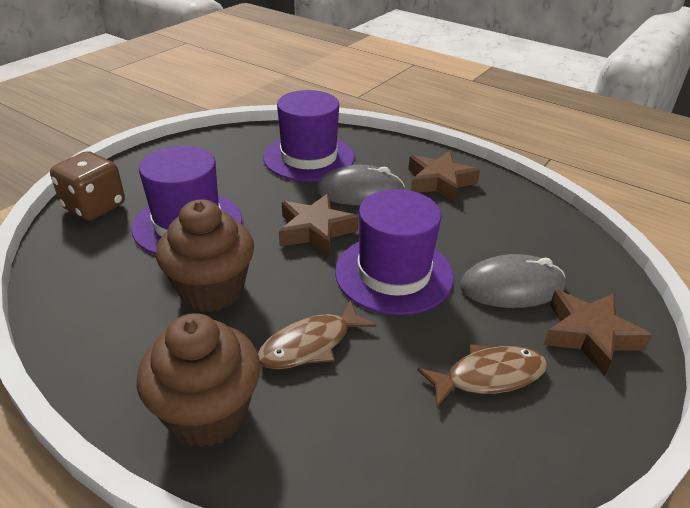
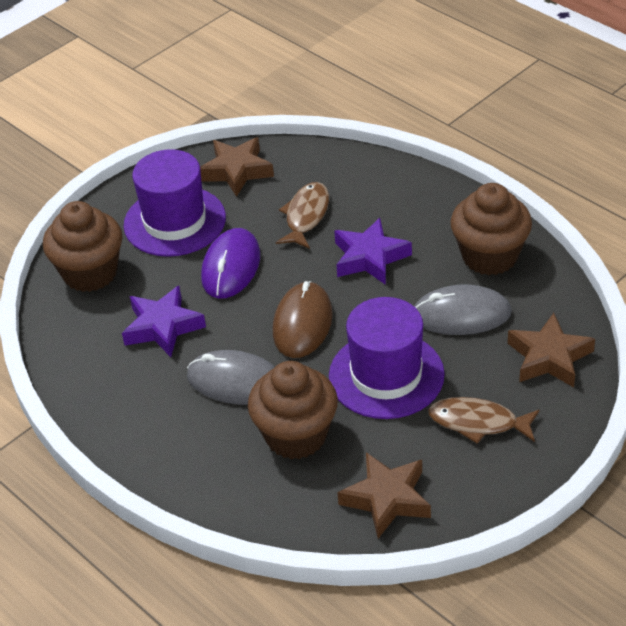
brown cupcake: [136,313,261,447] [156,199,254,312] = 2 -> [43,201,122,292] [248,361,338,459] [450,183,532,275] = 3
brown dice: [50,151,125,221] = 1 -> none = 0
brown mouse: none = 0 -> [273,281,333,358] = 1
purple hat: [131,146,242,255] [263,90,355,182] [335,189,454,315] = 3 -> [124,149,226,257] [329,297,445,419] = 2
purple mouse: none = 0 -> [201,228,260,299] = 1
purple star: none = 0 -> [122,286,206,357] [334,218,412,285] = 2

